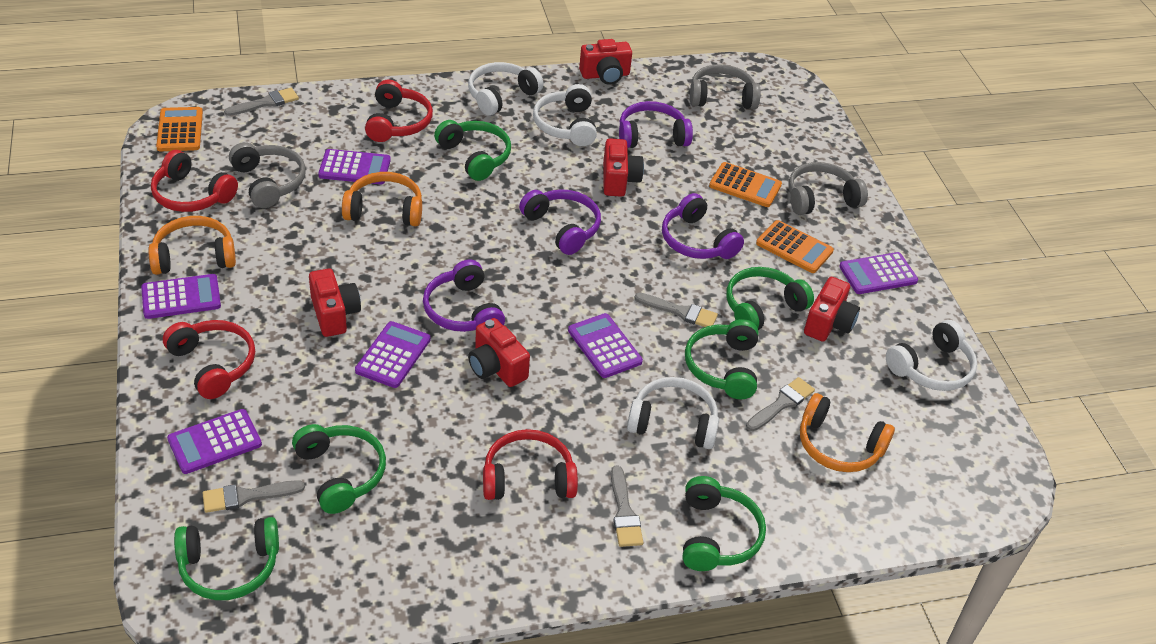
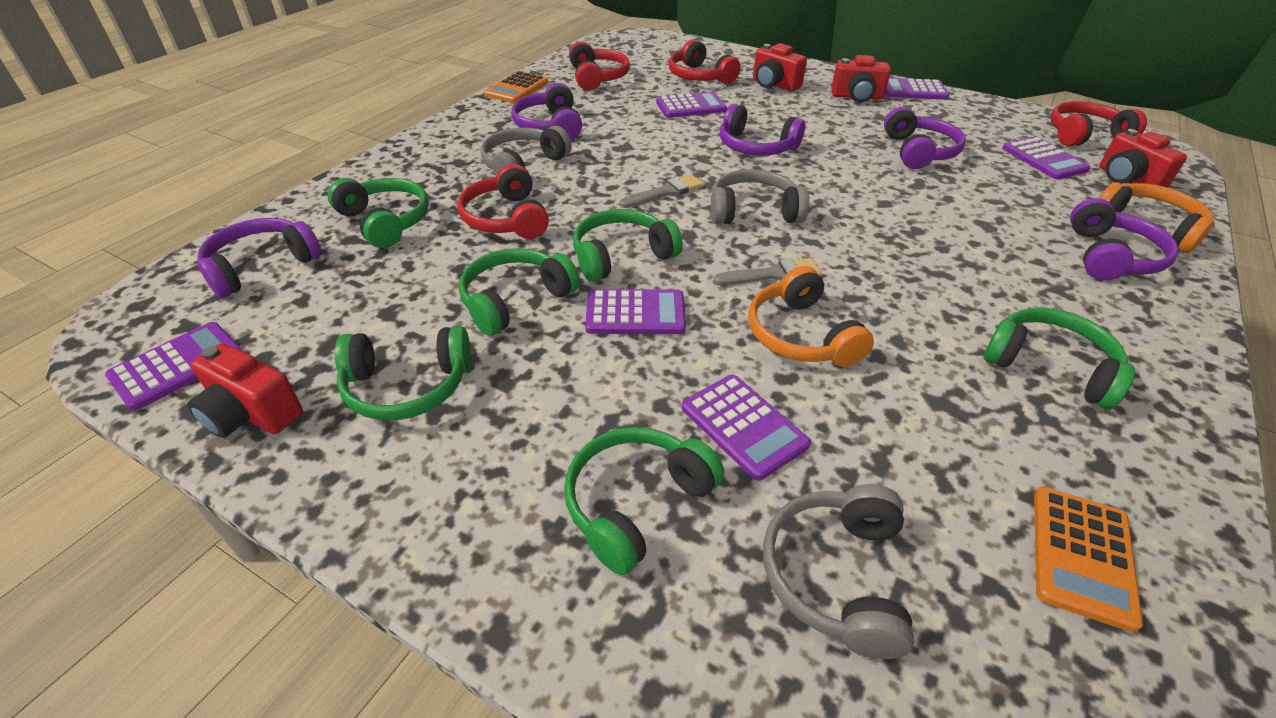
grey brush: [203,480,305,513] [224,88,299,116] [611,466,643,547] [634,293,718,327] [746,377,815,431] = 5 -> [620,174,704,208] [714,258,821,285] = 2
orange calculator: [156,107,203,151] [709,162,782,207] [756,220,834,273] = 3 -> [484,71,548,103] [1034,486,1143,632] = 2
orange headphones: [148,216,236,275] [342,172,422,226] [800,393,895,472] = 3 -> [748,266,874,367] [1099,182,1214,253] = 2
purple headphones: [423,259,505,332] [519,189,601,255] [619,101,693,148] [662,193,744,259] = 4 -> [197,218,322,298] [511,83,582,140] [720,104,805,156] [884,107,966,169] [1070,198,1179,280] = 5
red camera: [309,268,361,337] [468,318,530,387] [579,39,632,85] [603,138,644,197] [804,277,860,341] = 5 -> [187,343,303,438] [753,43,807,91] [831,55,891,102] [1100,129,1187,187] = 4
white headphones: [468,62,543,116] [533,84,597,146] [627,377,719,449] [886,320,977,391] = 4 -> none = 0

